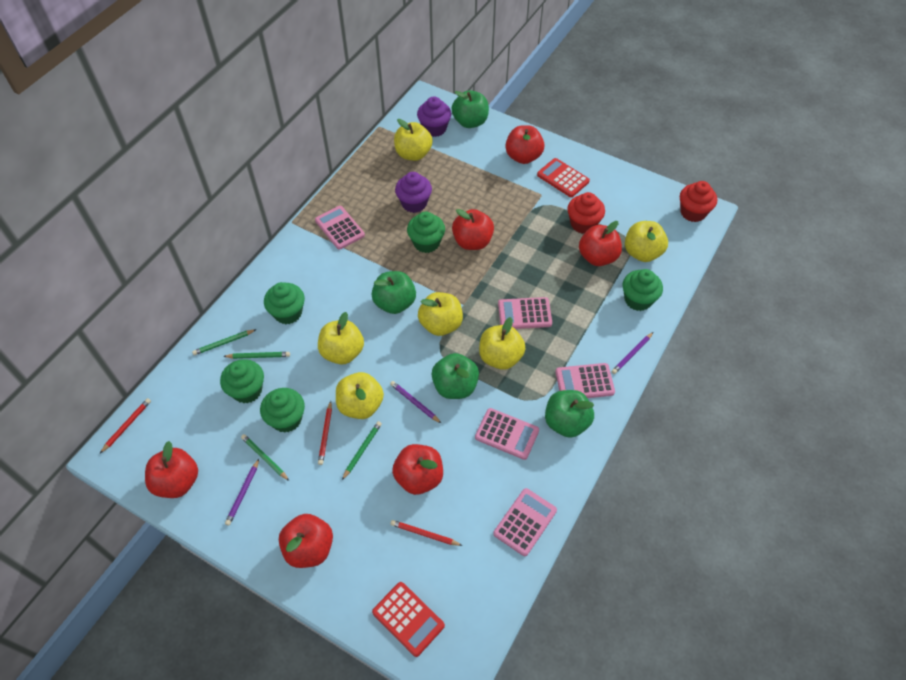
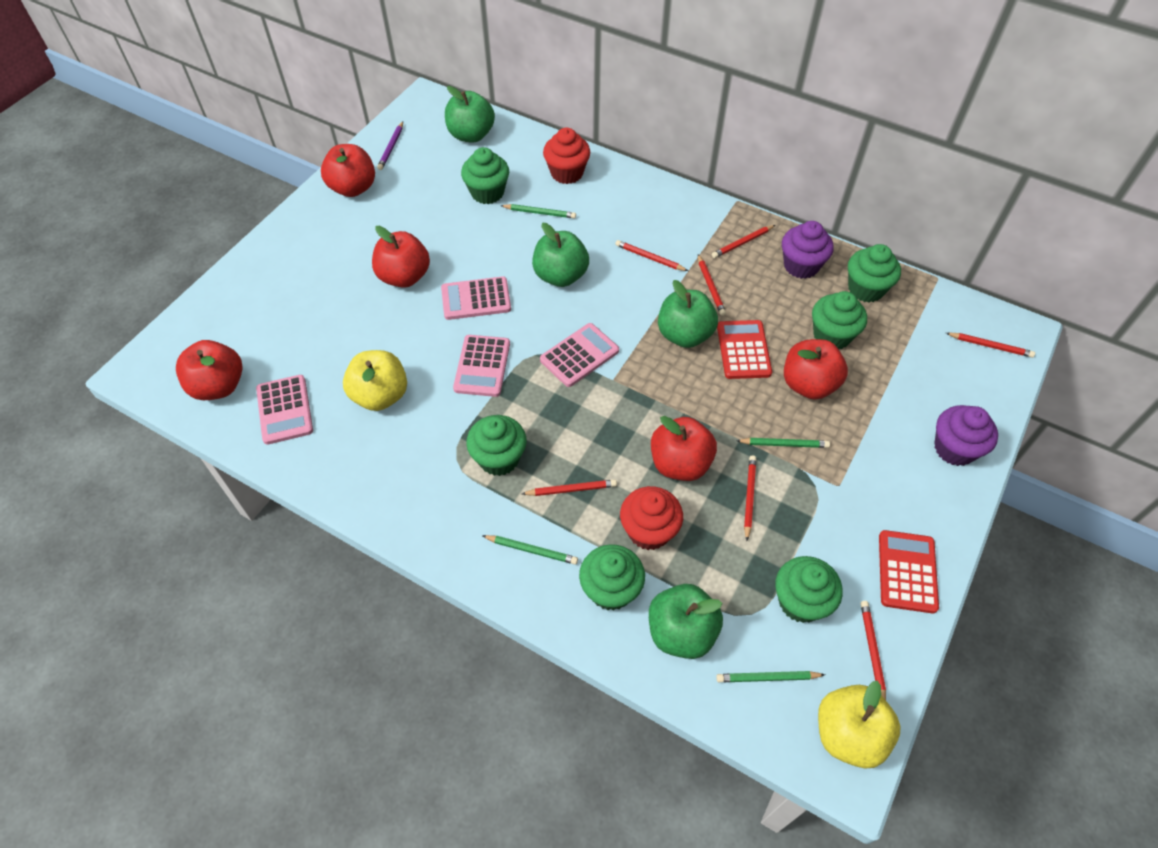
green cupcake: [220,359,264,403] [260,388,305,433] [264,282,305,324] [407,212,445,253] [622,269,663,311] = 5 -> [461,147,509,204] [466,415,526,476] [579,544,645,611] [775,556,843,623] [812,291,867,349] [848,244,901,302] = 6
pink calculator: [315,206,365,250] [475,408,539,460] [493,488,557,556] [498,297,552,329] [555,363,615,398] = 5 -> [256,375,313,445] [441,276,511,320] [453,335,510,397] [540,323,619,387] = 4
purple pencil: [225,459,259,526] [390,381,442,424] [612,332,653,374] = 3 -> [377,121,403,170] = 1
red apple: [145,441,198,498] [279,514,333,568] [392,444,443,495] [452,209,494,250] [505,125,545,164] [579,221,622,266] = 6 -> [176,340,243,400] [321,144,375,197] [372,226,430,288] [651,416,717,481] [784,339,848,399] = 5
red pencil: [100,398,151,453] [318,401,332,465] [390,520,463,546] = 3 -> [522,479,617,496] [615,240,688,271] [698,254,726,316] [712,225,775,258] [744,455,756,541] [861,601,886,700] [946,333,1035,358] = 7
yellow apple: [318,312,364,364] [336,372,384,419] [394,119,433,161] [418,292,463,336] [479,317,526,370] [625,221,668,262] = 6 -> [343,350,407,411] [818,681,901,769] = 2

